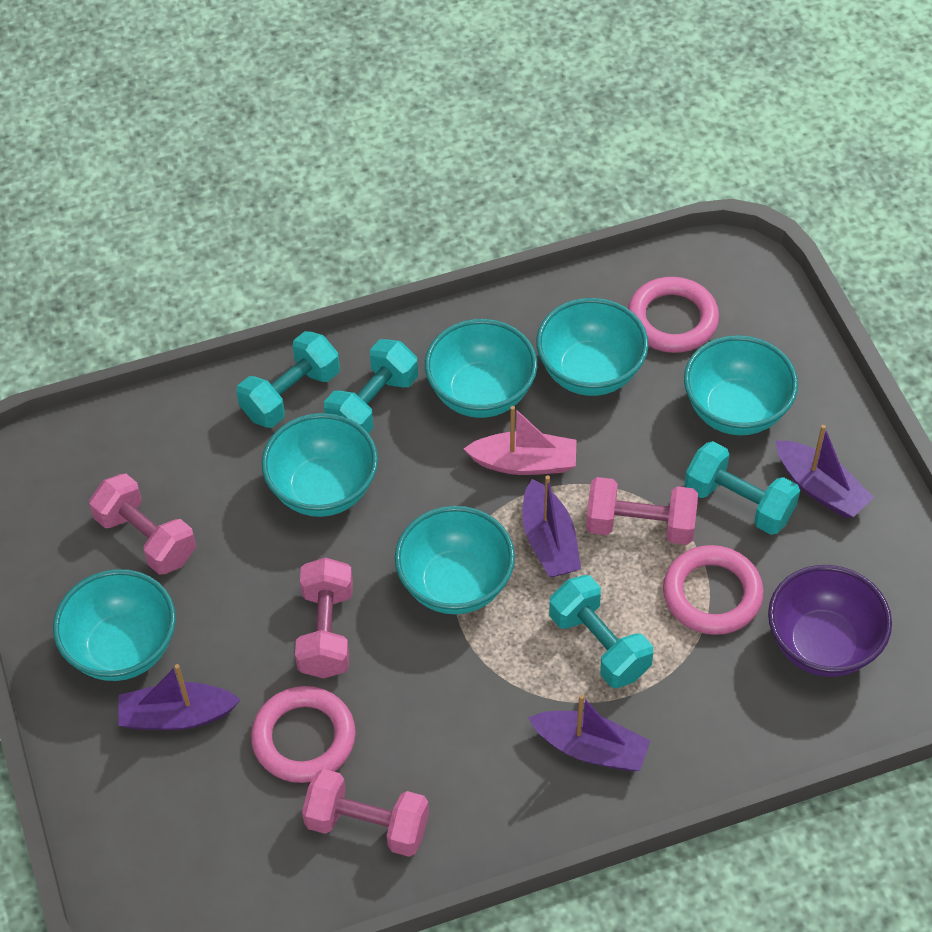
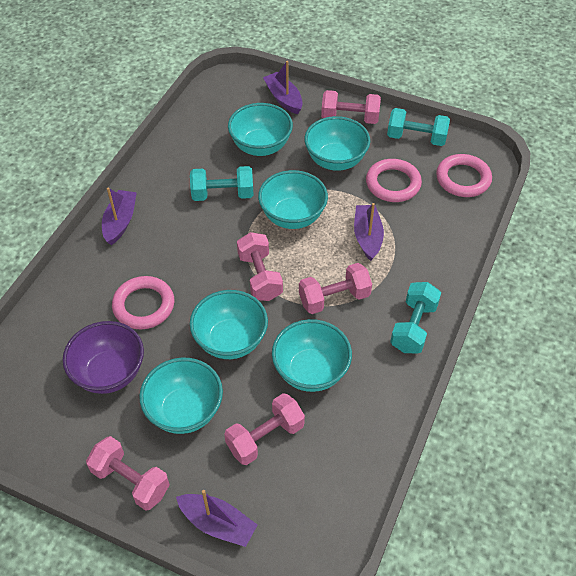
pink boat: [464,406,576,475] = 1 -> none = 0
pink dumbbell: [89,473,196,575] [295,557,353,679] [302,769,429,857] [586,477,698,545] = 4 -> [86,436,170,511] [224,393,305,465] [237,232,283,301] [299,263,372,314] [321,90,381,124] = 5
turquoise dumbbell: [236,331,340,428] [324,339,418,433] [549,575,653,688] [684,441,800,535] = 4 -> [190,166,254,201] [387,108,450,146] [390,282,441,353] = 3

